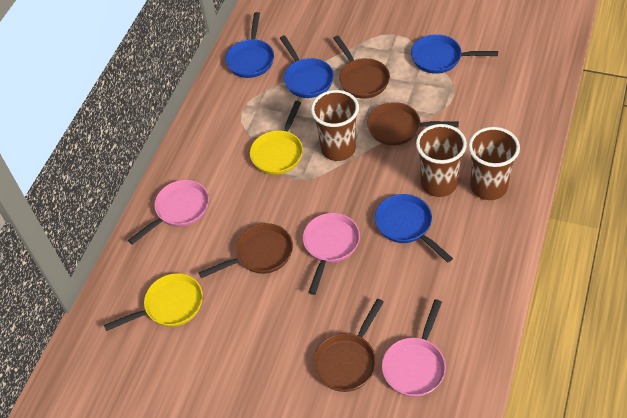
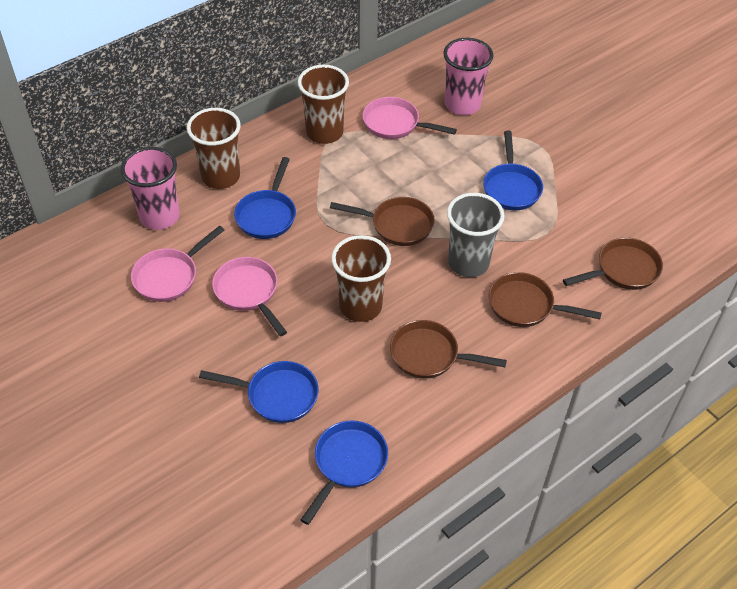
grey cup: none = 0 -> [447,193,505,277] = 1
pink cup: none = 0 -> [121,147,180,230] [443,38,494,115] = 2
yellow pan: [104,273,203,331] [250,101,303,175] = 2 -> none = 0

